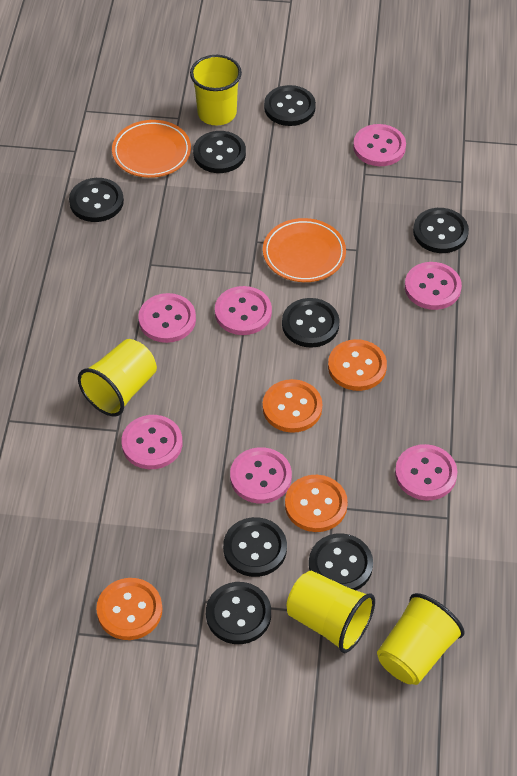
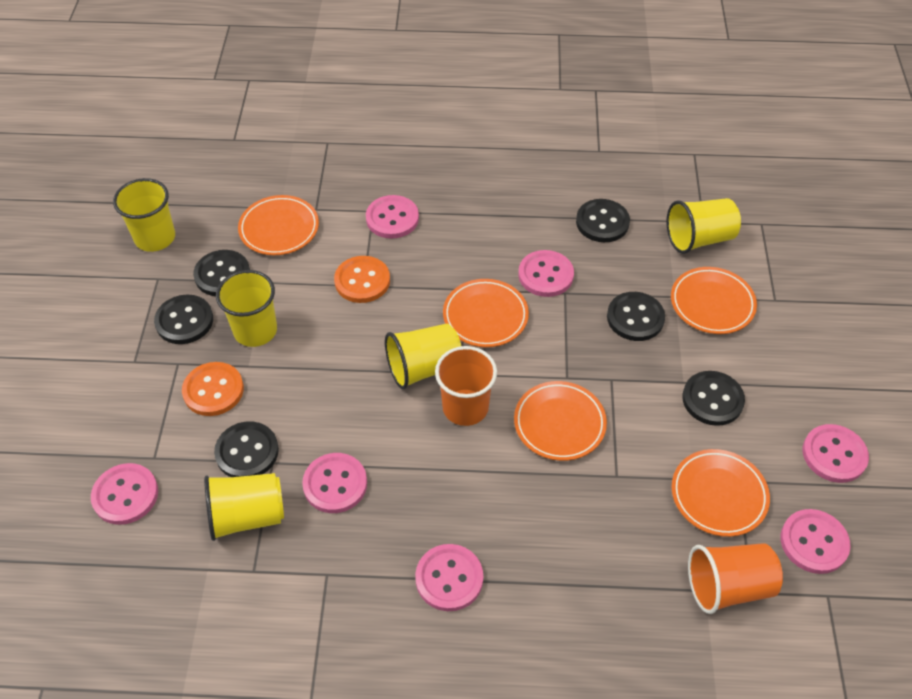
black button: [69,178,124,222] [193,131,246,173] [206,582,271,644] [223,517,287,577] [264,85,316,126] [282,298,340,348] [309,533,373,590] [413,208,469,253] = 8 -> [154,295,213,344] [193,250,250,296] [214,421,279,477] [576,199,630,242] [607,292,665,341] [682,371,745,426] = 6
orange button: [96,578,162,640] [263,379,322,433] [285,475,348,532] [328,339,387,391] = 4 -> [182,362,244,416] [334,256,390,303] = 2
orange cup: none = 0 -> [435,346,497,426] [688,543,783,614] = 2
orange plate: [112,120,191,178] [263,218,346,282] = 2 -> [238,195,319,255] [443,279,529,347] [514,381,607,461] [671,267,757,334] [672,449,770,537] = 5
yellow cup: [78,339,157,416] [190,55,242,125] [287,571,375,653] [377,593,464,685] = 4 -> [113,178,175,252] [204,473,284,541] [216,270,277,347] [385,323,461,389] [666,198,741,254] = 5

